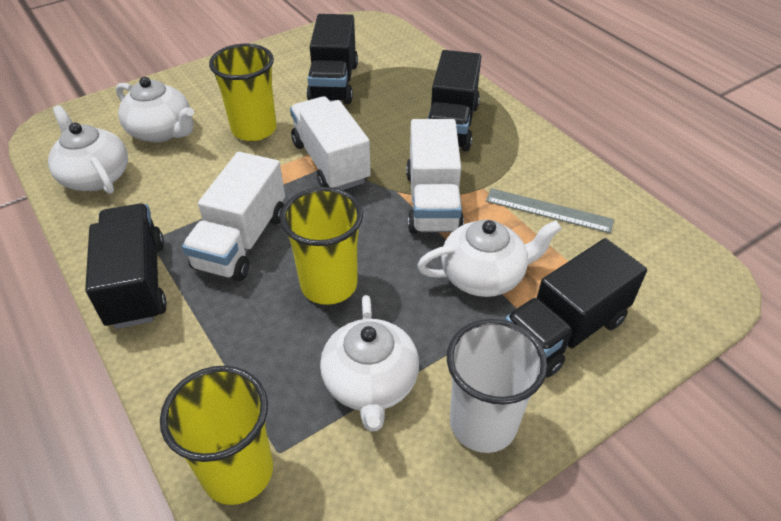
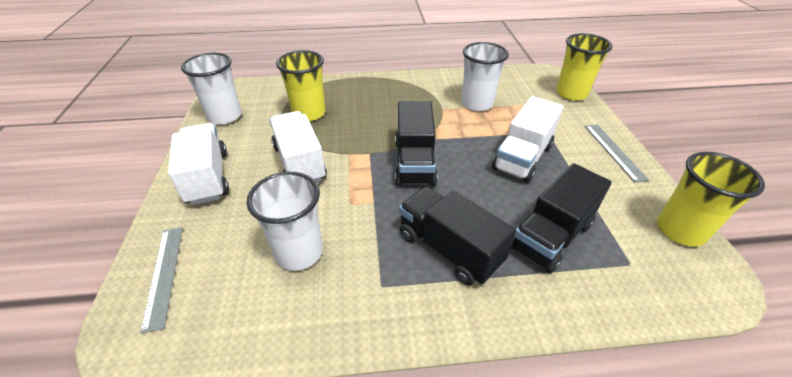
black truck: [85,203,167,329] [306,14,358,104] [428,50,481,151] [505,238,647,378] = 4 -> [395,101,438,186] [399,187,516,286] [511,163,611,273] = 3
grey ruler: [486,188,614,233] = 1 -> [140,227,183,334] [585,124,649,182] = 2
white cup: [447,319,547,453] = 1 -> [181,53,242,125] [247,172,323,271] [461,42,509,111] = 3
white teapot: [48,105,128,194] [116,77,194,142] [320,295,419,432] [417,220,562,297] = 4 -> none = 0

